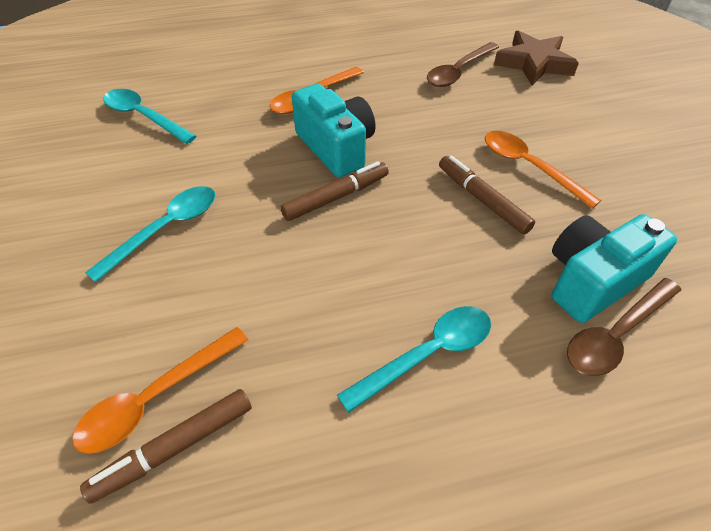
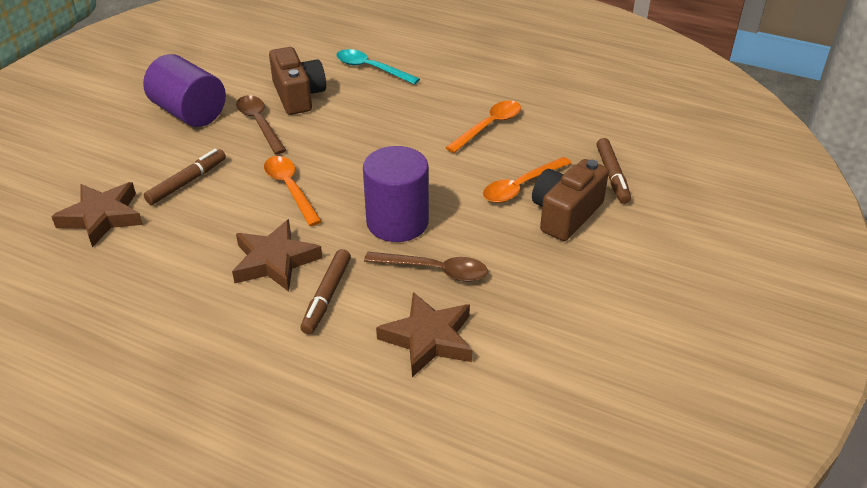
brown camera: none = 0 -> [269,47,326,115] [532,159,609,241] = 2
brown star: [494,30,579,86] = 1 -> [51,182,143,247] [232,219,322,292] [376,292,472,377] = 3
purple cylinder: none = 0 -> [143,54,226,127] [363,146,429,242] = 2
turquoise camera: [292,84,376,178] [552,214,677,323] = 2 -> none = 0
turquoise spoon: [85,186,216,283] [103,89,196,144] [337,306,491,413] = 3 -> [336,49,420,85] = 1

